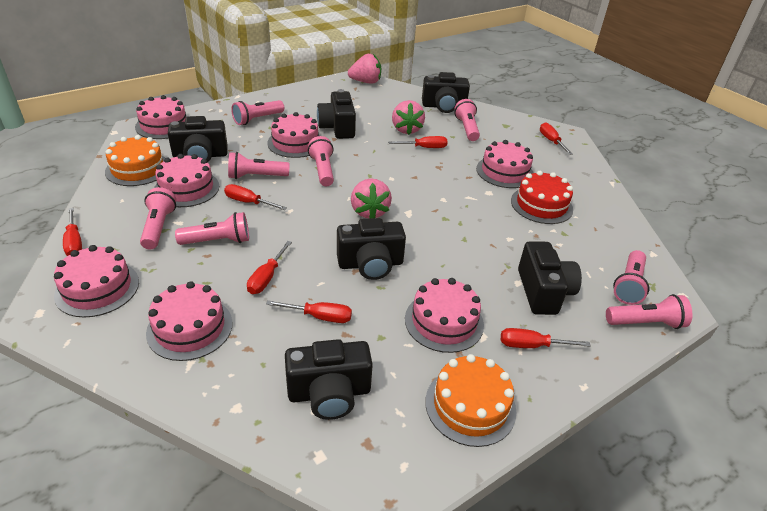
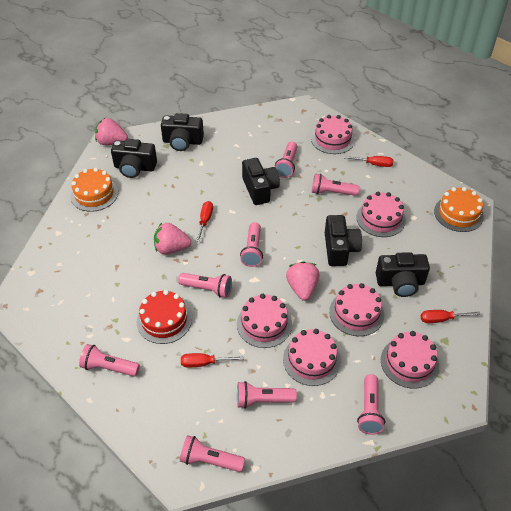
black camera: [168,116,228,162] [285,339,373,420] [317,89,356,139] [337,218,406,280] [422,72,470,113] [518,241,582,315] = 6 -> [111,139,157,178] [161,113,204,151] [242,158,280,205] [325,215,362,266] [376,252,430,297] = 5
pink cake: [54,245,139,318] [135,95,188,139] [146,281,233,361] [154,154,219,207] [267,112,320,158] [405,278,484,353] [476,140,533,188] = 7 -> [237,294,292,348] [283,329,341,386] [311,115,355,154] [329,283,384,336] [356,192,406,237] [381,331,439,389] = 6
red screwdriver: [63,208,82,256] [224,184,287,210] [247,241,292,294] [266,300,352,323] [388,136,448,148] [501,328,590,348] [540,122,573,155] = 7 -> [181,353,244,368] [196,201,213,242] [344,156,393,167] [421,310,481,323] = 4

